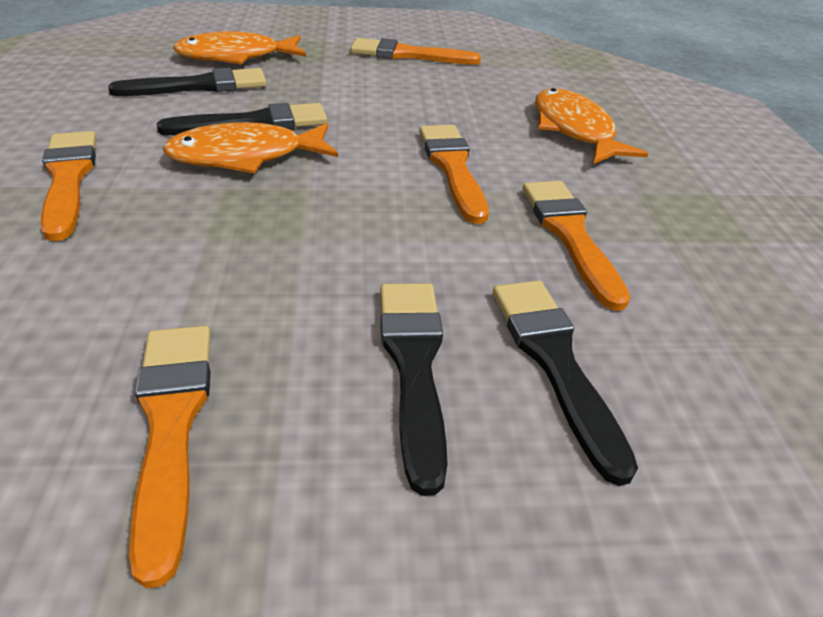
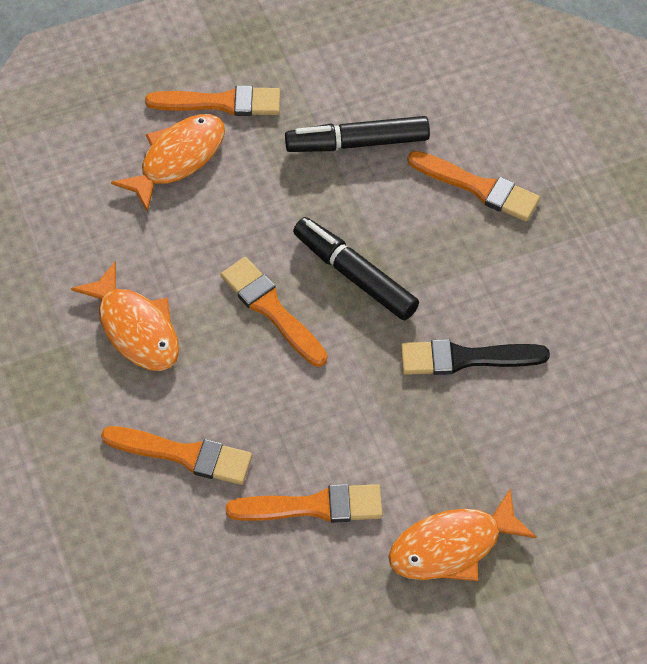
black brush: [108,68,267,96] [157,103,327,135] [380,283,448,496] [493,280,638,486] = 4 -> [401,339,550,375] = 1
black marker: none = 0 -> [285,116,430,152] [293,217,419,320] = 2

